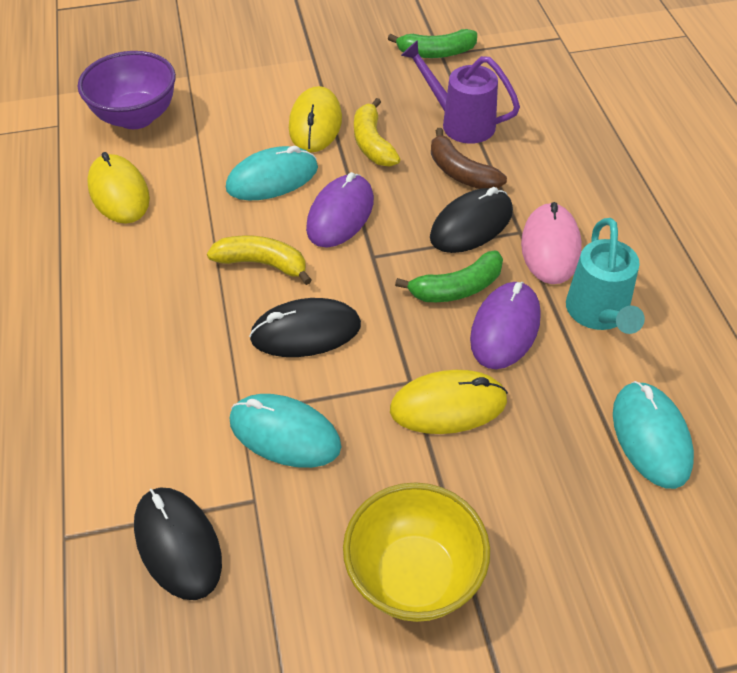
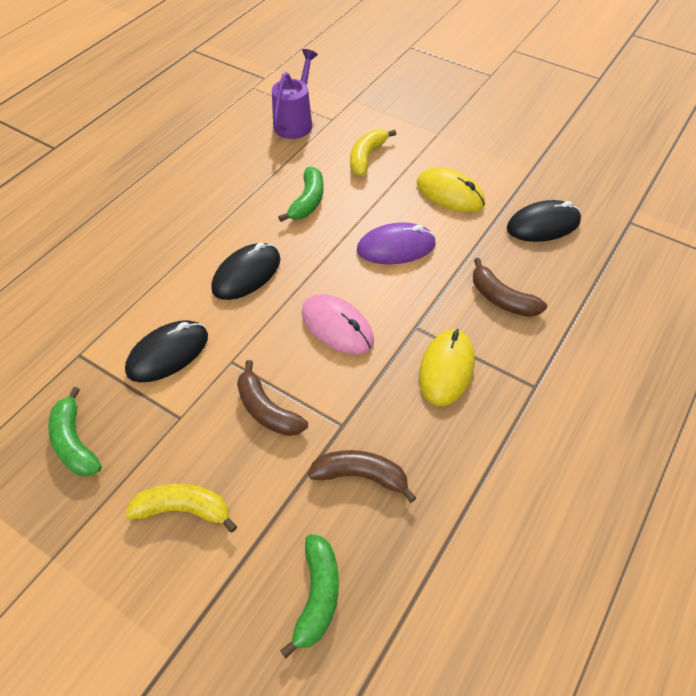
brown banana: [431,128,507,189] = 1 -> [237,360,308,436] [308,450,417,503] [473,258,547,317] = 3
green banana: [388,29,477,58] [395,251,503,302] = 2 -> [48,387,102,476] [278,167,324,222] [280,534,339,658] = 3
purple bowl: [78,51,176,129] = 1 -> none = 0
purple mouse: [306,172,374,248] [470,282,541,369] = 2 -> [357,222,436,264] = 1
turquoise mouse: [226,146,318,200] [229,394,341,468] [613,381,694,489] = 3 -> none = 0
turquoise watering can: [566,218,645,334] = 1 -> none = 0
yellow bowl: [343,482,490,622] = 1 -> none = 0
yellow mouse: [87,152,150,224] [289,86,342,152] [390,370,508,434] = 3 -> [417,167,485,212] [419,329,475,406] = 2

